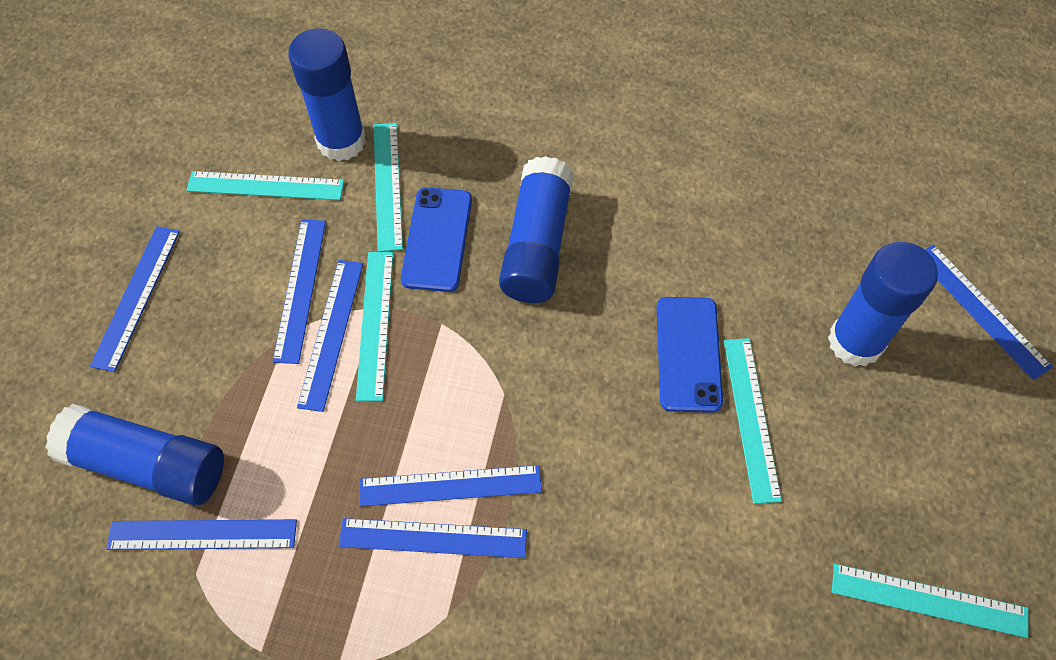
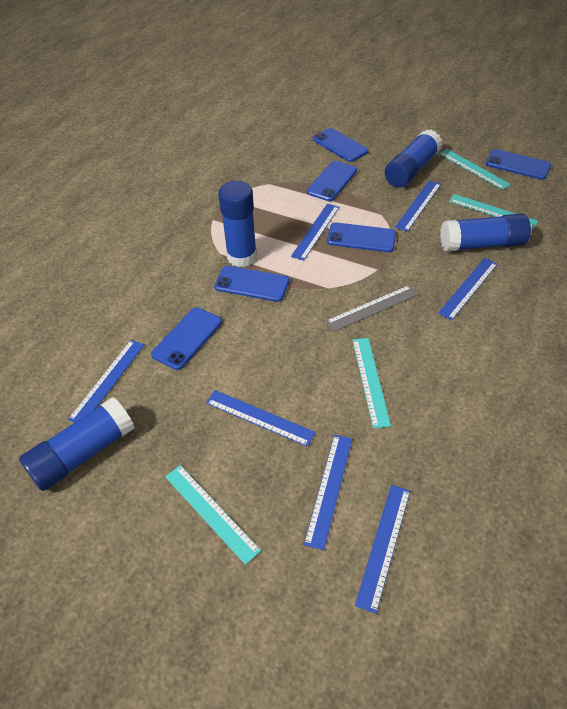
blue phone: [401,187,472,292] [657,297,723,413] = 2 -> [151,307,222,370] [214,266,289,302] [307,161,357,201] [313,128,369,162] [327,222,396,252] [486,149,551,180] = 6
grey ruler: none = 0 -> [326,285,418,332] = 1
turquoise ruler: [186,171,344,200] [356,252,393,401] [373,123,403,252] [724,338,782,504] [832,564,1029,638] = 5 -> [165,465,261,565] [352,338,391,428] [439,149,511,190] [449,194,538,229] = 4

